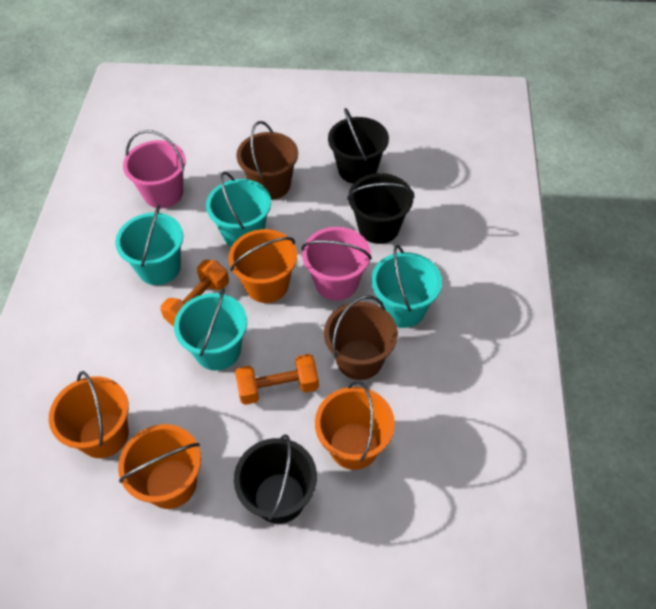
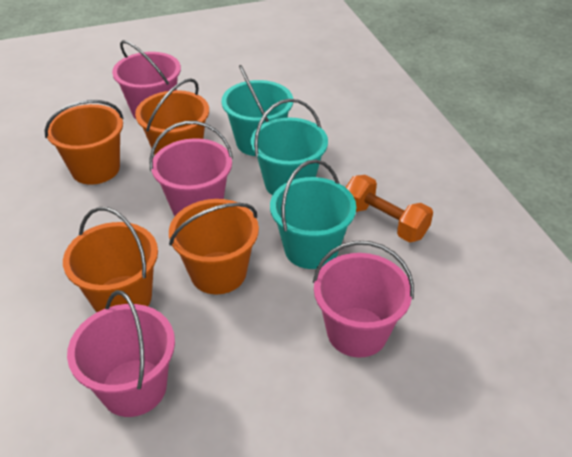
black bucket: [234,435,317,524] [328,108,389,184] [347,173,414,244] = 3 -> none = 0
brown bucket: [236,121,298,200] [324,296,398,380] = 2 -> none = 0
orange dumbbell: [161,260,229,327] [235,354,319,405] = 2 -> [345,175,433,242] = 1
pink bucket: [123,130,186,208] [301,227,372,301] = 2 -> [67,290,175,417] [112,40,181,119] [149,121,233,216] [313,241,414,358] = 4
turquoise bucket: [115,205,183,285] [174,288,247,371] [206,171,271,247] [371,245,442,328] = 4 -> [221,65,293,156] [251,99,328,195] [270,160,356,269] = 3

